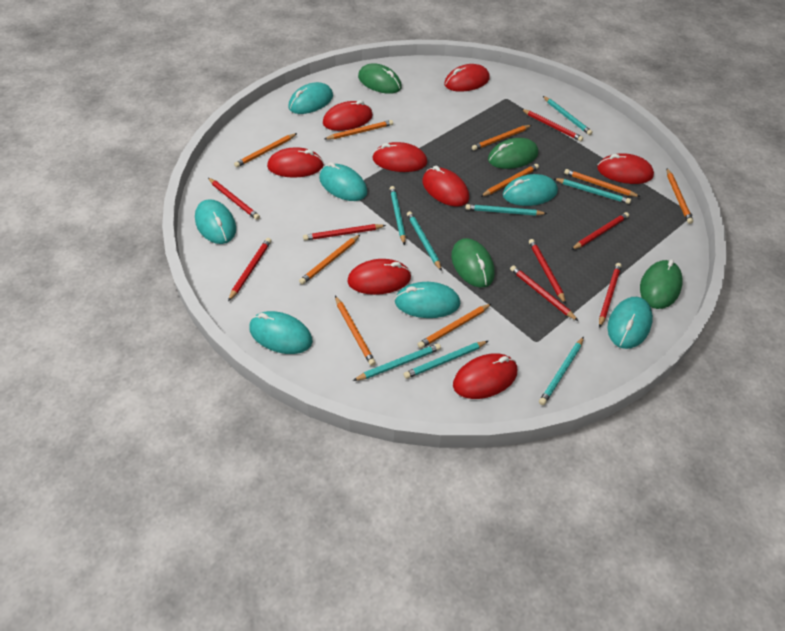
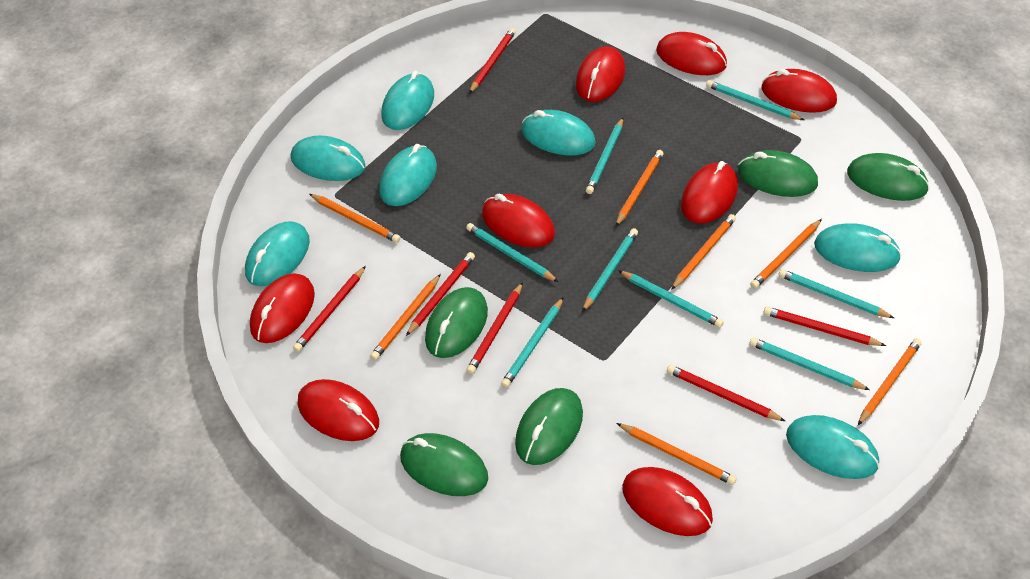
green mouse: [358,64,402,94] [451,238,494,287] [488,138,538,169] [640,259,683,309] = 4 -> [400,433,488,496] [425,287,488,358] [515,388,583,465] [738,150,818,197] [847,153,930,201] = 5
orange pencil: [234,133,297,168] [299,234,361,285] [324,120,393,139] [335,296,376,366] [418,304,491,348] [472,125,532,150] [480,164,539,197] [564,169,640,197] [667,169,693,224] = 9 -> [309,194,401,243] [370,274,441,360] [616,150,664,226] [616,423,737,485] [671,214,736,290] [750,219,822,289] [858,338,922,425] = 7
red pencil: [208,178,260,220] [228,238,271,301] [303,224,386,240] [510,265,578,321] [521,109,583,142] [529,239,566,304] [571,212,629,250] [599,263,622,328] = 8 -> [293,266,366,352] [406,252,475,336] [466,282,523,374] [469,28,516,94] [667,365,785,421] [764,307,886,346] = 6

